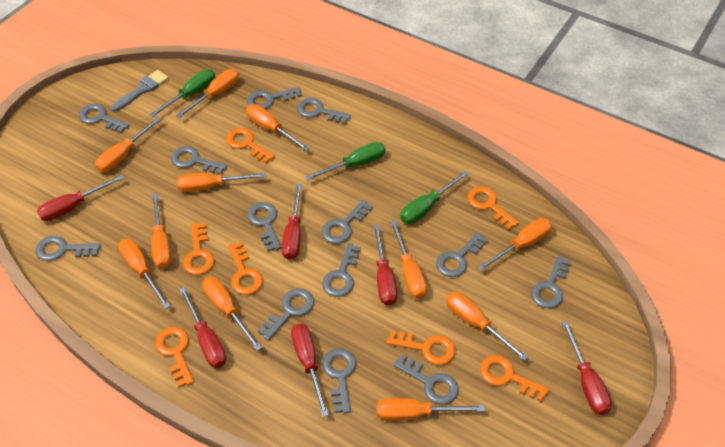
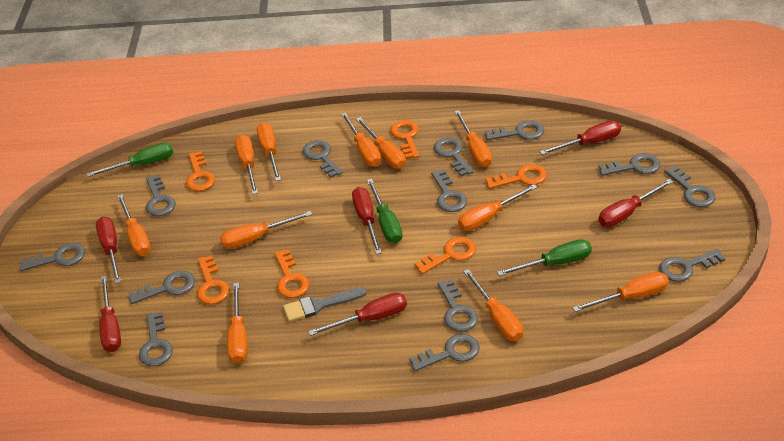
orange key: [155,327,194,388] [183,223,214,275] [226,128,275,164] [228,242,263,295] [386,330,456,365] [467,186,519,230] [480,355,549,402] = 7 -> [186,151,215,191] [197,255,229,304] [275,249,309,298] [390,120,419,159] [414,237,476,274] [485,164,547,189] = 6

